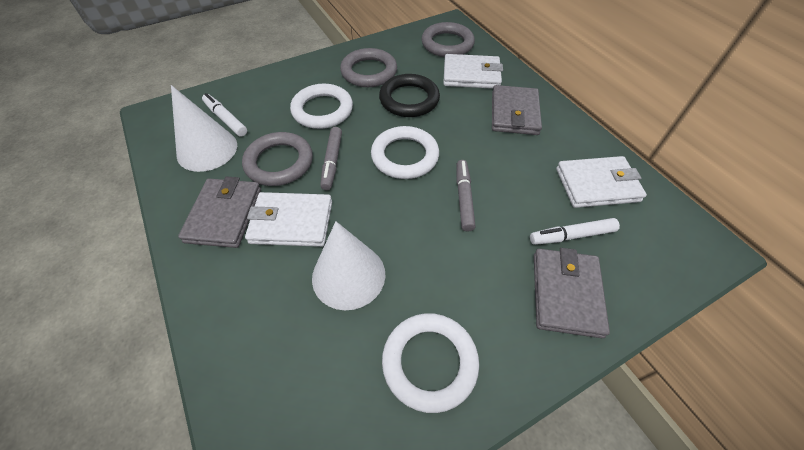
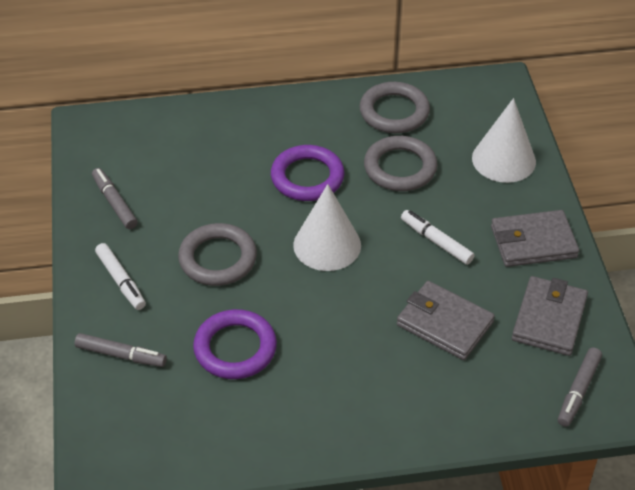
black ring: [379,74,440,117] = 1 -> none = 0
grey marker: [320,127,342,190] [456,160,476,231] = 2 -> [75,333,167,367] [92,168,138,229] [558,348,602,427] = 3
purple ring: none = 0 -> [193,309,277,379] [271,145,345,201] = 2
white ring: [290,84,353,129] [371,126,439,179] [382,313,479,413] = 3 -> none = 0
white wallet: [245,192,332,247] [443,54,503,89] [556,156,647,208] = 3 -> none = 0

